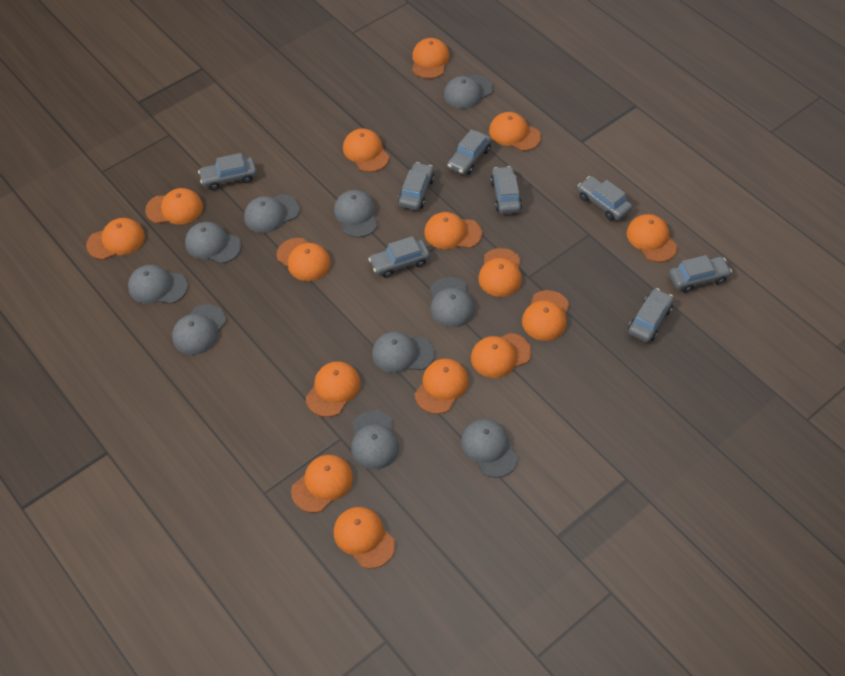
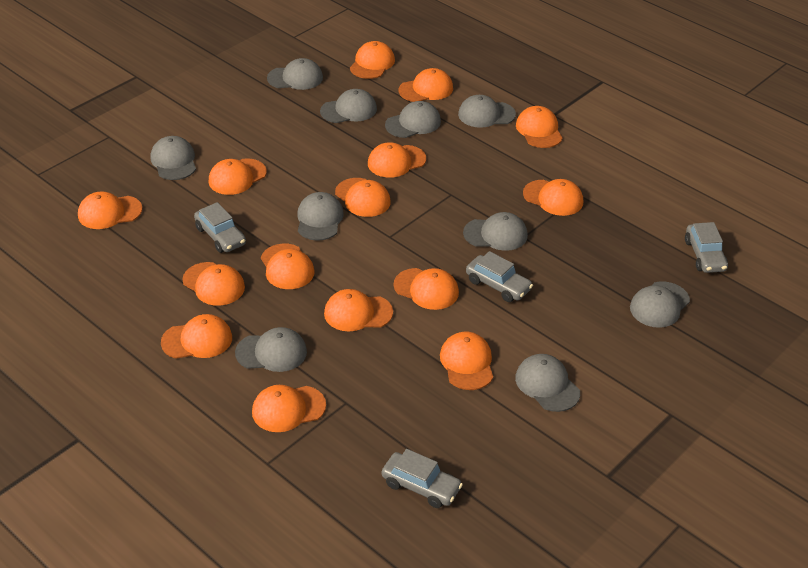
grey car: [198,153,257,190] [368,236,430,278] [398,162,434,210] [448,129,492,175] [490,166,522,214] [578,176,632,221] [628,288,674,342] [669,255,732,293] = 8 -> [194,202,246,253] [382,449,463,508] [466,251,533,302] [685,222,728,273] = 4

